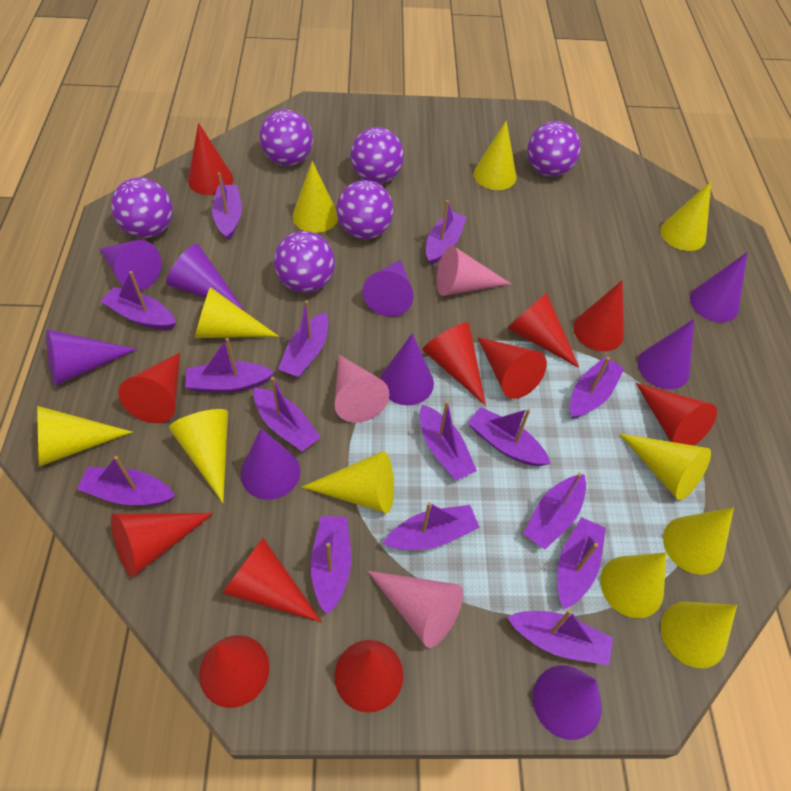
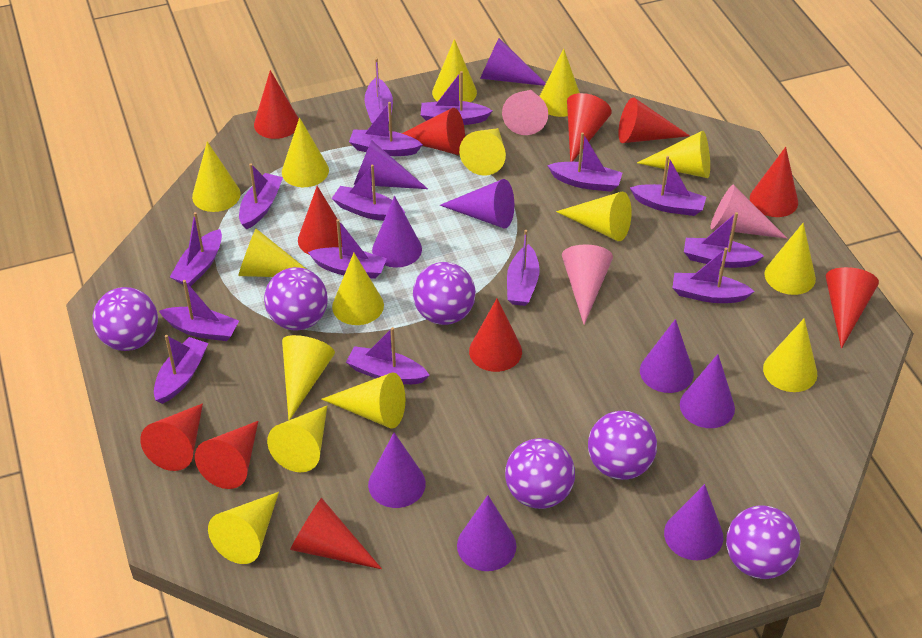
yellow cone: [37,406,132,467] [169,409,228,503] [195,287,279,338] [292,161,338,233] [302,451,394,513] [474,120,516,190] [600,552,666,618] [619,433,711,500] [660,181,711,251] [661,602,737,668] [663,507,734,575] = 11 -> [192,142,241,212] [208,492,279,564] [238,229,308,277] [267,406,327,472] [282,117,329,187] [282,335,335,420] [321,372,405,429] [332,253,384,325] [432,39,477,102] [459,128,506,175] [539,49,580,117] [556,192,632,241] [637,131,710,178] [763,318,817,392] [765,223,816,295] = 15

